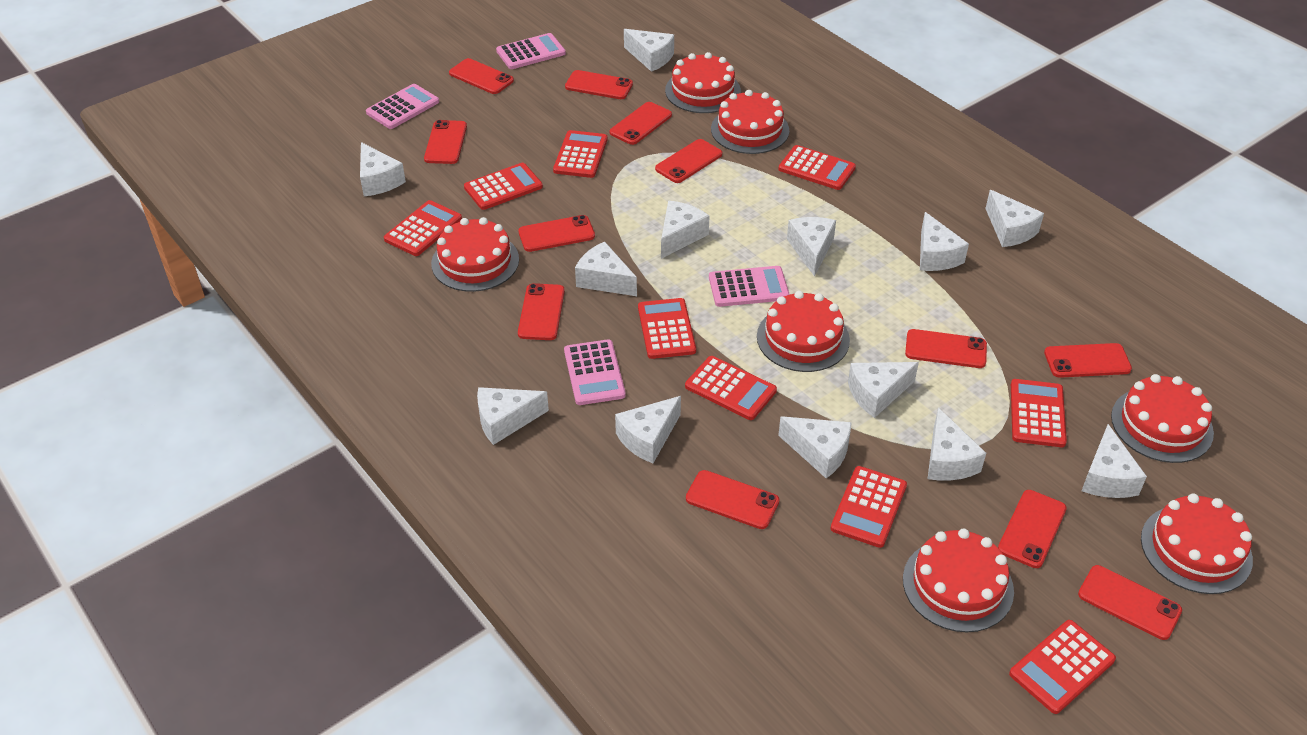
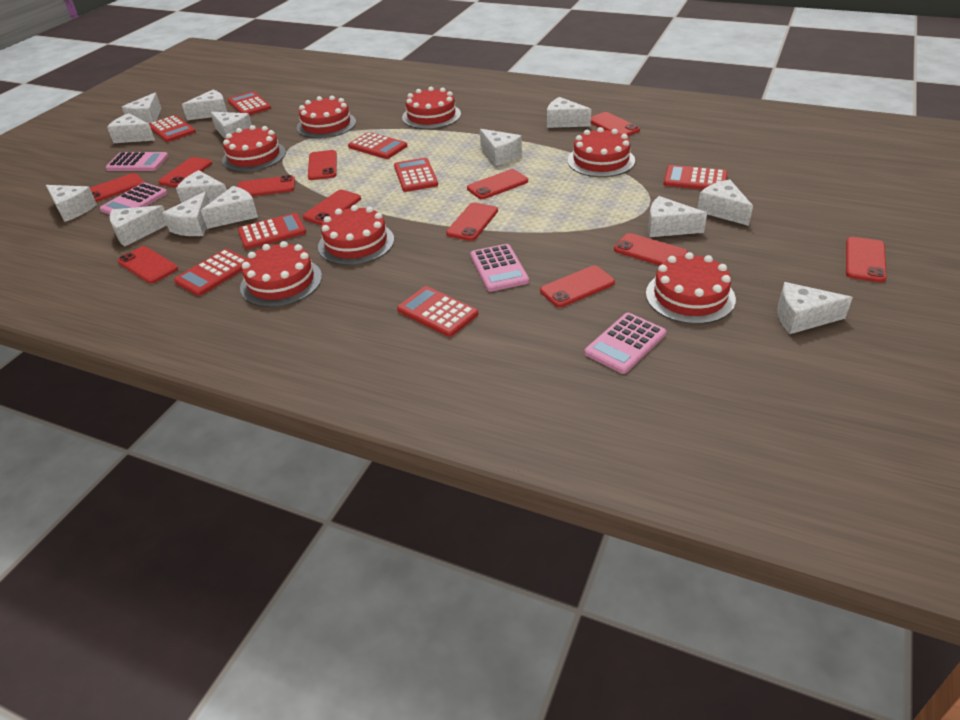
red calculator: [384,200,462,256] [464,163,543,210] [553,130,608,178] [638,298,696,359] [685,356,777,420] [778,145,856,190] [831,466,907,548] [1009,620,1116,714] [1011,379,1067,447] = 9 -> [149,115,196,142] [174,249,247,296] [228,91,271,115] [238,213,306,249] [348,132,407,159] [394,158,438,192] [397,286,478,337] [663,165,727,190] = 8
white cheese: [360,142,406,196] [477,387,549,445] [575,242,637,296] [615,396,681,463] [624,29,674,72] [661,201,709,259] [778,416,852,478] [787,217,836,277] [848,362,919,418] [920,212,969,271] [928,408,986,481] [985,190,1044,247] [1082,424,1147,498] = 13 -> [46,185,97,222] [107,113,155,143] [110,205,167,247] [122,92,161,124] [162,191,210,236] [176,170,227,203] [182,90,227,120] [201,186,258,229] [211,112,252,139] [480,129,522,166] [547,97,591,128] [648,196,707,237] [698,180,753,226] [777,282,853,334] = 14

